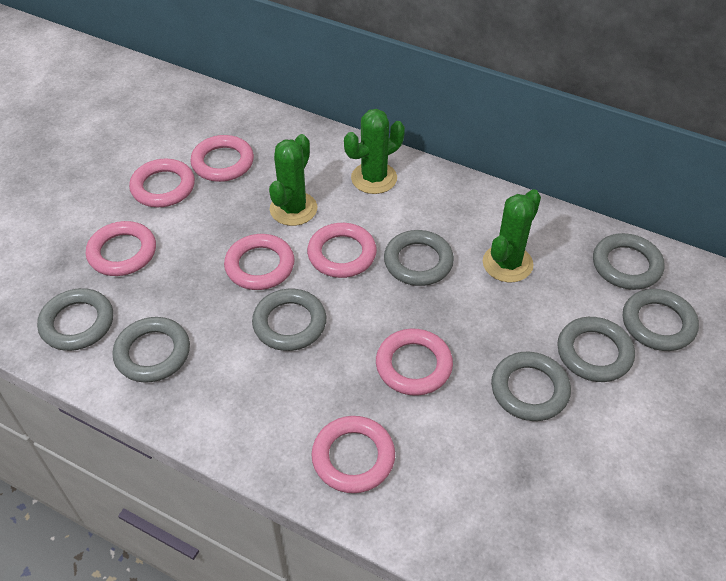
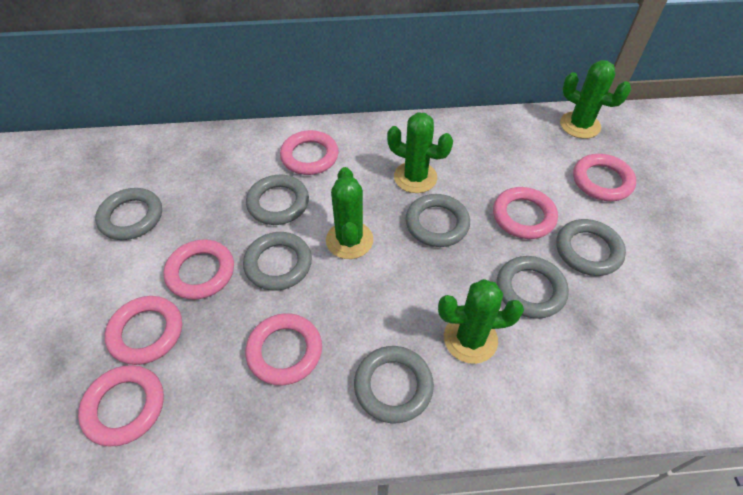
green cactus: [269,134,317,226] [344,109,405,194] [483,189,541,282] = 3 -> [326,167,373,259] [387,113,453,193] [438,279,524,364] [560,60,631,139] = 4
grey ring: [37,288,113,351] [112,317,190,383] [252,289,326,351] [384,230,454,286] [491,352,571,421] [557,317,635,382] [593,233,665,290] [623,289,699,351] = 8 -> [95,188,162,240] [243,232,312,291] [246,175,309,225] [354,346,434,423] [405,194,470,247] [497,256,569,319] [556,219,626,276] = 7

